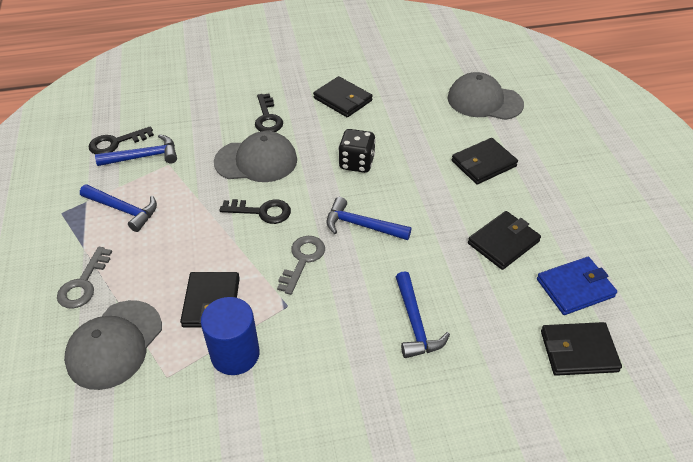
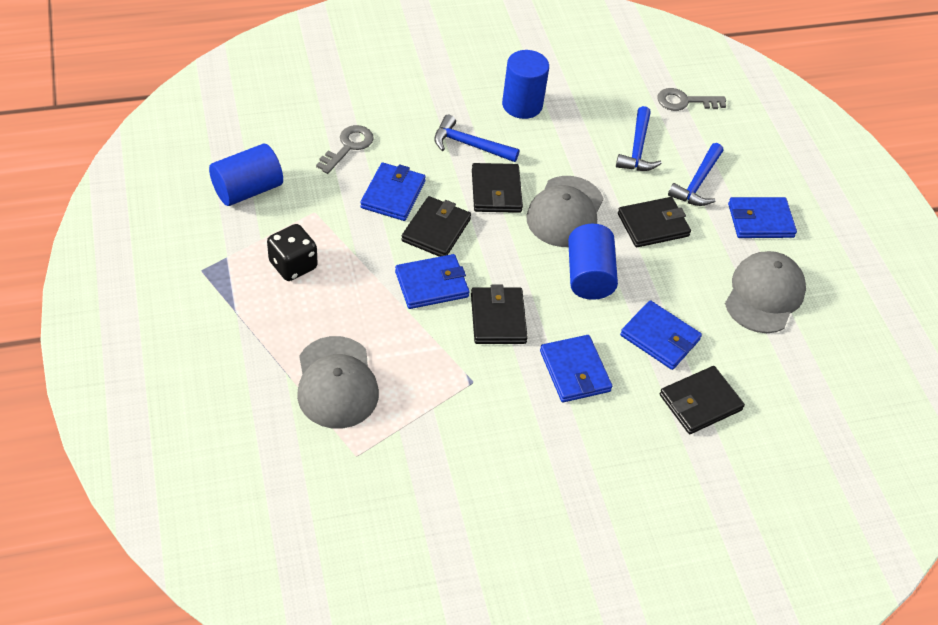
black key: [89,126,154,154] [220,199,291,224] [255,93,283,132] = 3 -> none = 0
blue cylinder: [201,297,260,375] = 1 -> [209,144,283,206] [502,50,549,119] [568,224,618,300] = 3
blue hammer: [80,184,157,232] [95,134,177,166] [327,197,412,240] [396,271,450,358] = 4 -> [434,115,520,162] [616,106,662,171] [668,143,723,206] = 3
blue wallet: [537,257,617,315] = 1 -> [360,162,426,221] [395,254,470,309] [540,335,612,402] [620,300,702,370] [728,197,797,238] = 5

